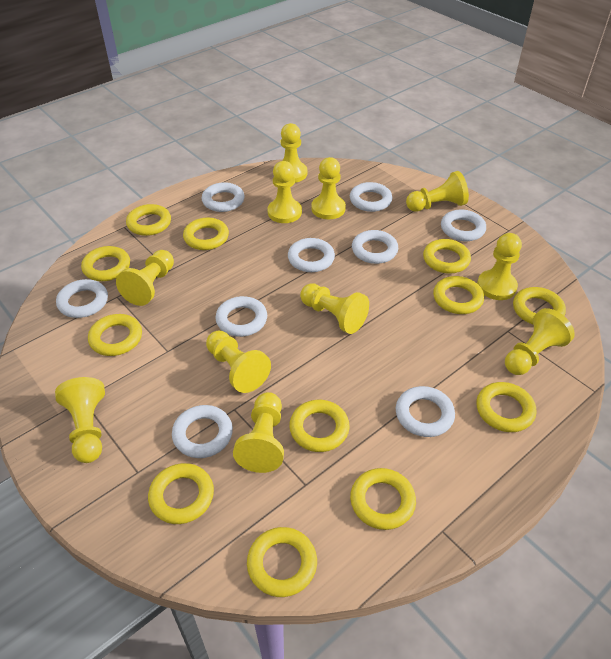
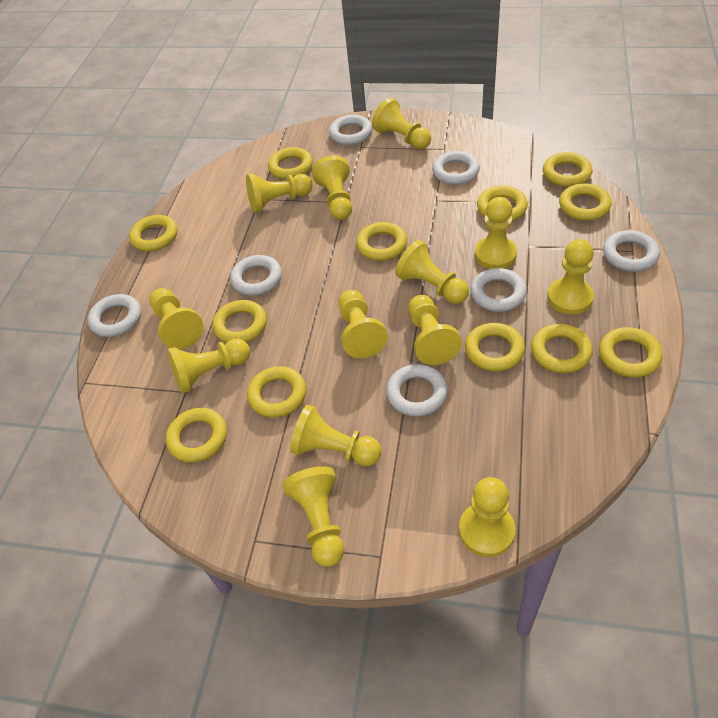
white ring: [56,279,108,318] [172,405,233,458] [202,182,245,212] [215,296,267,337] [288,238,335,272] [350,182,392,212] [352,230,398,264] [396,386,455,437] [441,210,486,241] = 9 -> [88,294,141,337] [230,255,282,296] [329,115,372,145] [386,364,448,417] [432,151,480,185] [470,268,527,312] [603,230,660,272] = 7
yellow pawn: [55,377,105,463] [116,250,174,306] [206,330,271,393] [233,392,284,473] [267,161,302,223] [281,123,307,183] [300,283,369,334] [311,157,346,219] [406,171,469,212] [477,233,522,300] [505,308,575,375] = 11 -> [150,288,204,349] [167,339,250,394] [246,173,313,213] [283,466,344,567] [290,405,382,466] [312,155,352,220] [339,290,388,358] [372,98,431,149] [395,240,469,304] [409,295,462,365] [459,477,515,557] [475,197,517,269] [547,239,594,315] = 13

